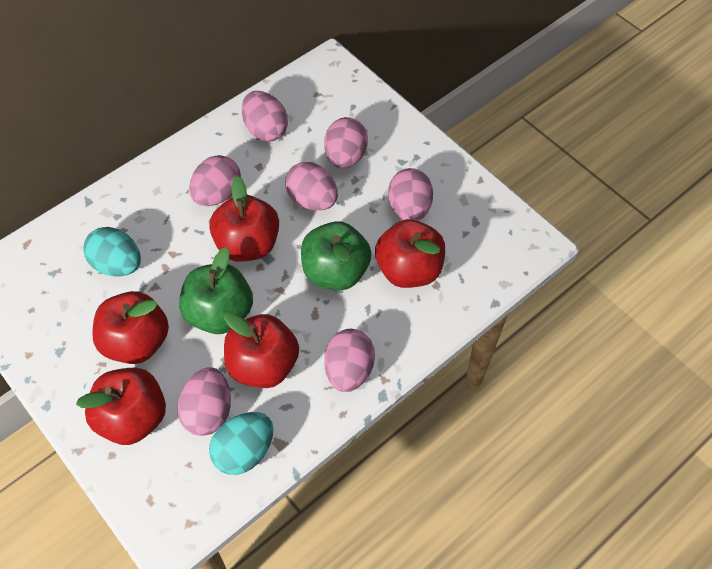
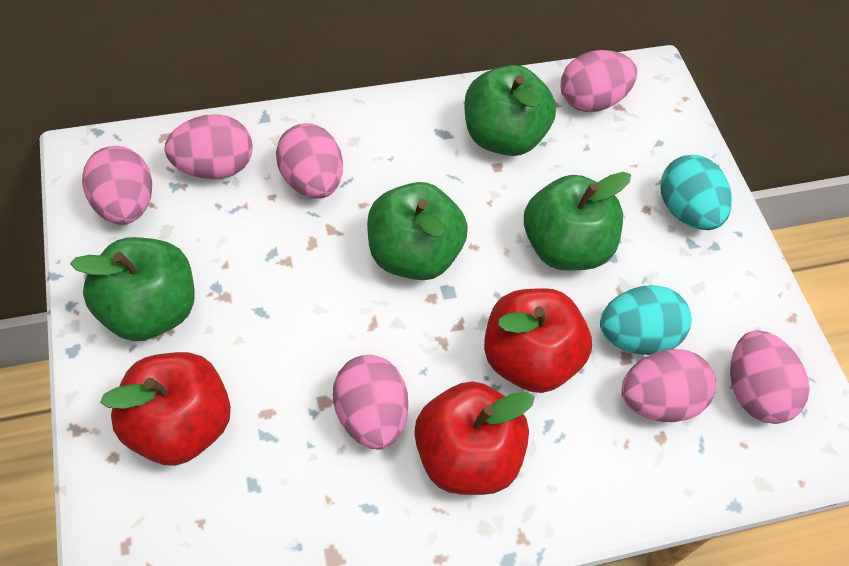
green apple: [179,247,253,334] [301,221,372,290] = 2 -> [70,237,195,342] [367,182,468,280] [464,65,556,156] [524,172,631,271] = 4
red apple: [76,368,166,445] [92,291,169,364] [209,176,279,261] [224,312,299,388] [375,219,445,288] = 5 -> [100,352,231,466] [414,381,534,495] [484,288,592,393] = 3

